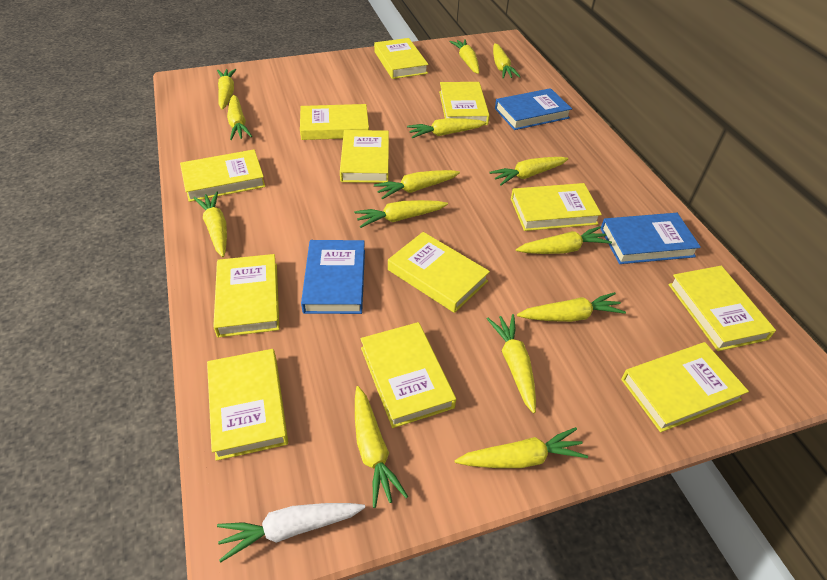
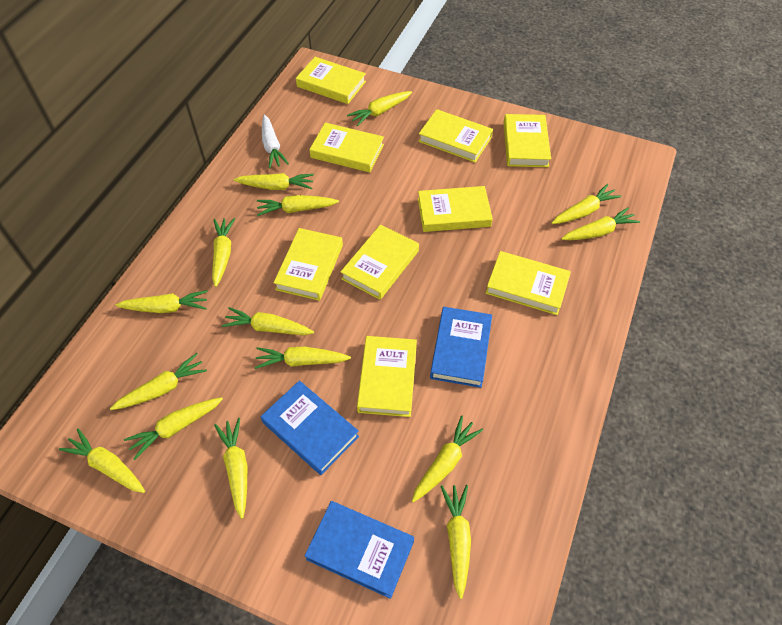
yellow book: [180,149,266,202] [207,349,288,461] [213,254,279,337] [300,104,369,140] [340,130,389,183] [360,322,456,428] [374,38,428,79] [388,232,490,313] [439,82,490,125] [511,183,602,231] [621,342,749,432] [668,266,776,351] = 12 -> [274,228,343,301] [296,57,366,104] [309,123,384,172] [341,224,419,300] [357,336,417,417] [418,109,493,163] [418,186,493,232] [486,251,571,315] [504,114,551,167] = 9
yellow carrot: [193,192,227,257] [217,69,236,110] [227,95,252,140] [354,200,448,228] [355,386,408,508] [374,170,460,199] [407,118,487,138] [449,39,479,74] [455,427,588,468] [487,314,536,414] [490,157,568,185] [493,43,521,79] [516,226,612,254] [517,292,626,322] = 14 -> [59,428,145,493] [110,353,207,410] [115,290,208,313] [124,397,223,460] [212,218,235,287] [214,418,247,519] [222,307,314,335] [233,173,314,190] [255,347,351,369] [257,195,339,216] [347,91,412,126] [412,416,483,502] [440,485,471,599] [552,184,622,224] [561,207,640,240] = 15

